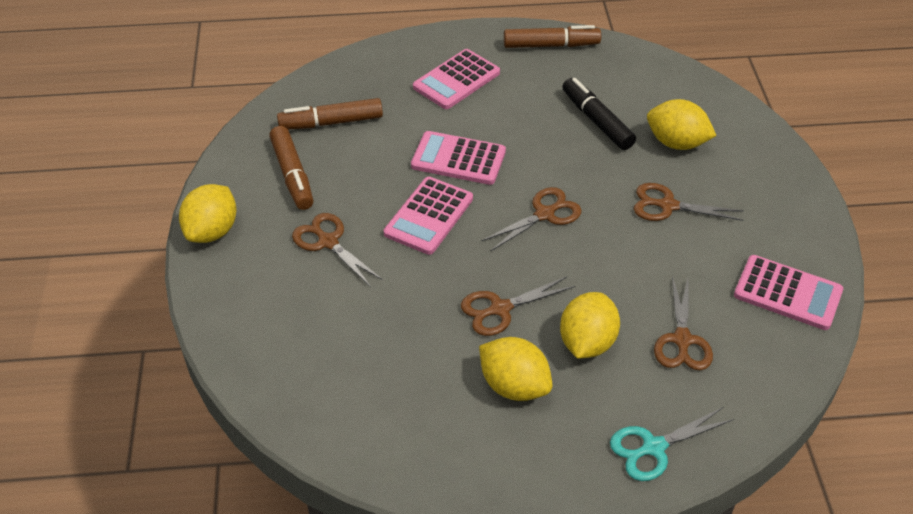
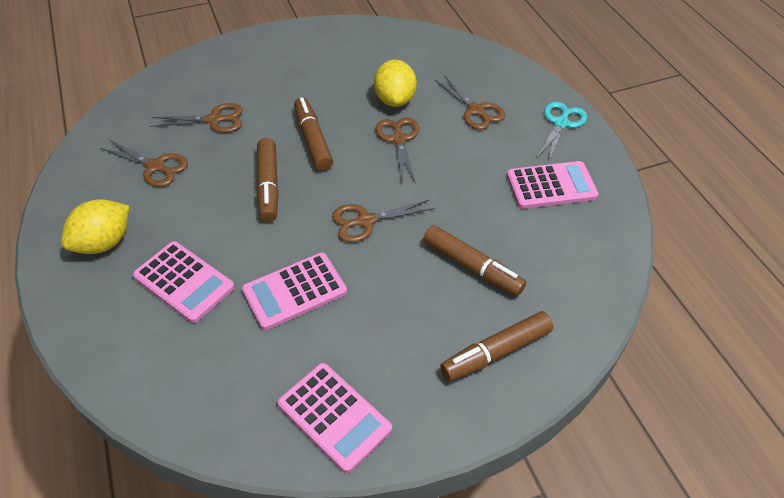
black marker: [562,78,636,150] = 1 -> none = 0
brown marker: [269,126,313,210] [277,98,383,129] [504,25,601,48] = 3 -> [257,138,279,222] [294,97,333,171] [423,225,526,296] [440,311,553,381] = 4
yellow lemon: [179,184,237,243] [479,337,552,401] [560,292,620,358] [647,99,717,150] = 4 -> [61,199,129,254] [374,60,417,107] = 2

